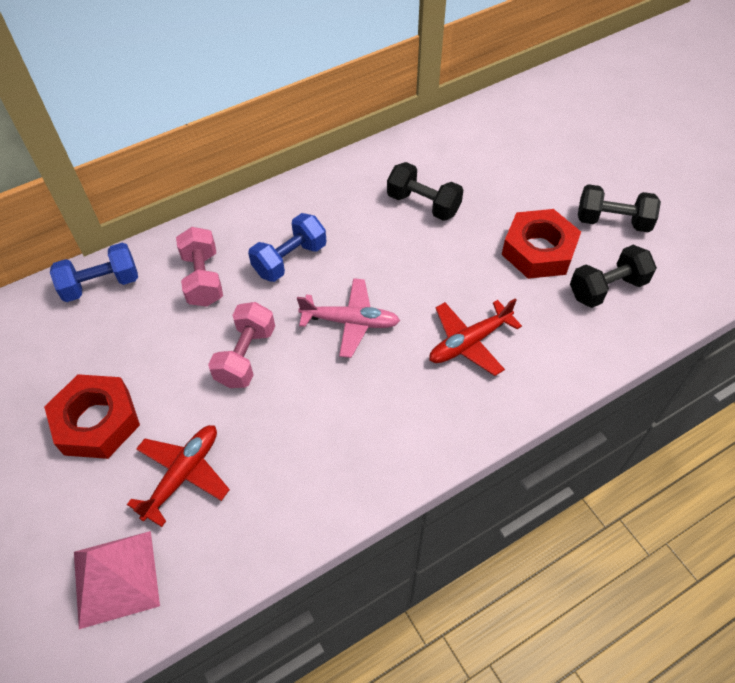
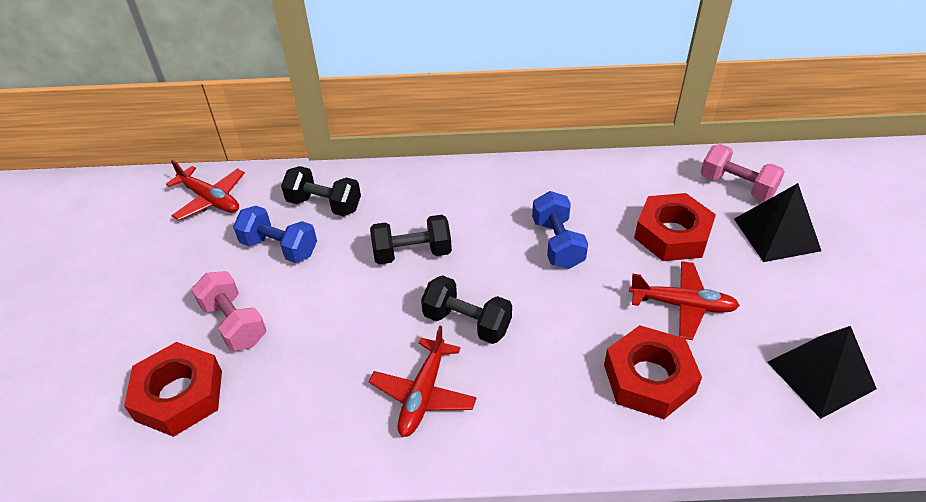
black pyramid: none = 0 -> [734,183,821,262] [767,326,877,419] = 2
pink plane: [297,278,400,358] = 1 -> none = 0
pink pyramid: [74,531,160,629] = 1 -> none = 0
red nut: [44,374,140,459] [502,209,581,279] = 2 -> [124,342,222,437] [604,325,702,419] [634,193,716,261] = 3
red plane: [127,425,230,527] [429,299,522,376] = 2 -> [166,160,245,221] [369,326,477,437] [629,261,740,340] = 3

